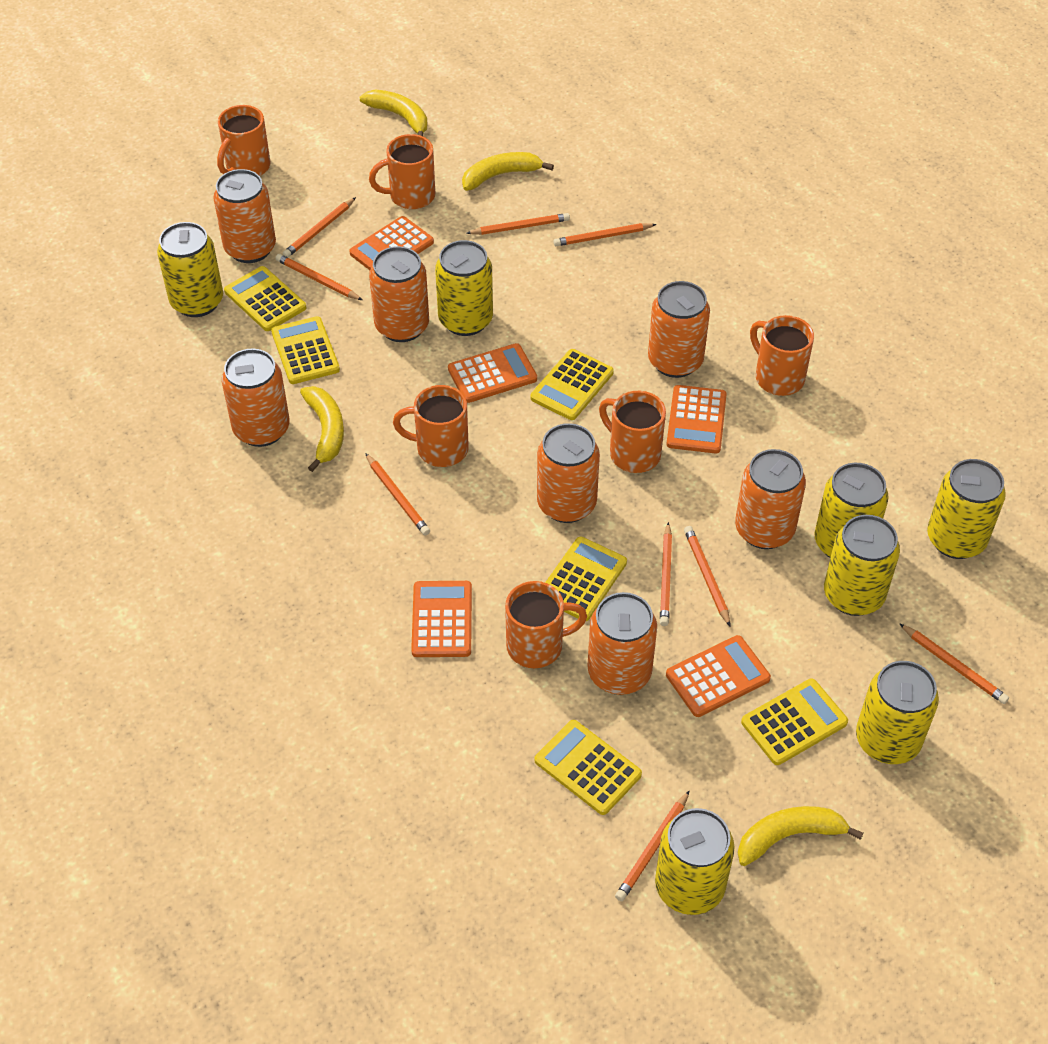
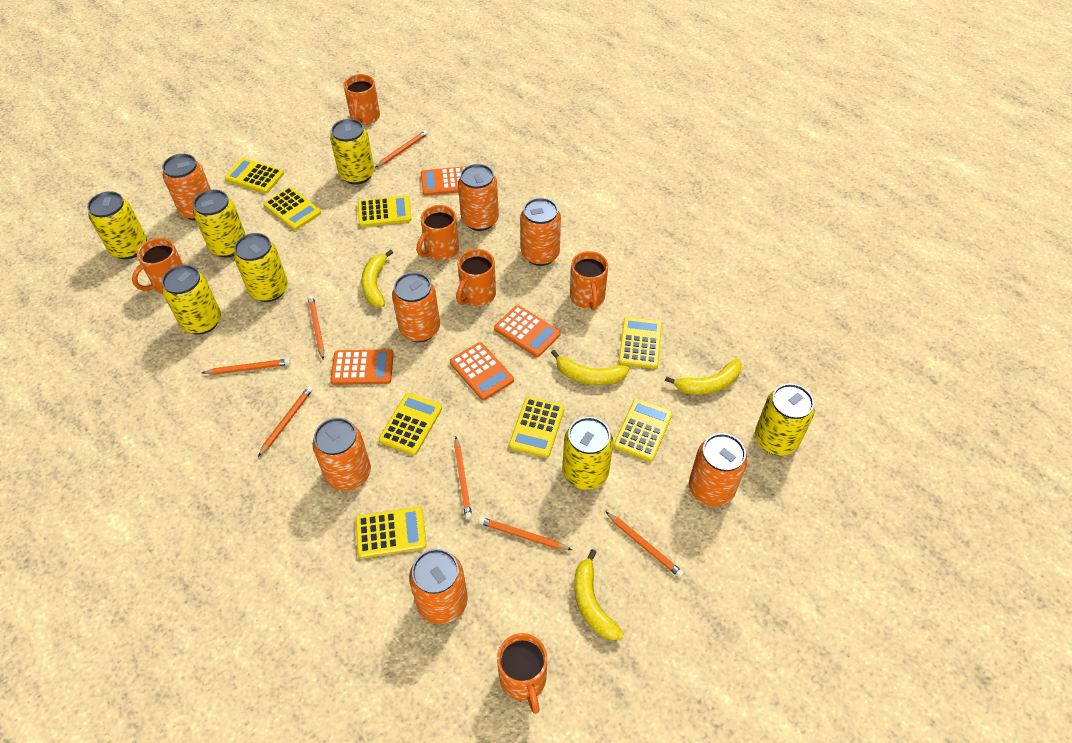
orange calculator: [349,216,434,270] [411,581,472,657] [448,343,537,403] [666,385,727,453] [666,635,771,717] = 5 -> [330,349,394,385] [421,166,467,196] [450,342,514,400] [494,305,561,357] = 4
orange pencil: [275,254,362,300] [283,197,356,257] [365,453,430,536] [466,213,570,235] [553,223,657,246] [615,790,690,901] [660,522,672,626] [684,526,731,627] [899,623,1009,704] = 9 -> [202,359,290,375] [258,386,313,457] [308,295,324,359] [375,130,428,168] [454,437,472,520] [478,517,572,550] [606,512,684,578] = 7
yellow calculator: [224,266,306,331] [271,316,340,384] [530,349,614,420] [534,720,642,815] [545,537,627,621] [741,678,848,765] = 6 -> [224,158,284,194] [264,187,321,230] [356,506,426,559] [358,195,412,227] [379,393,442,455] [509,397,564,458] [614,398,672,462] [618,317,662,369] = 8

